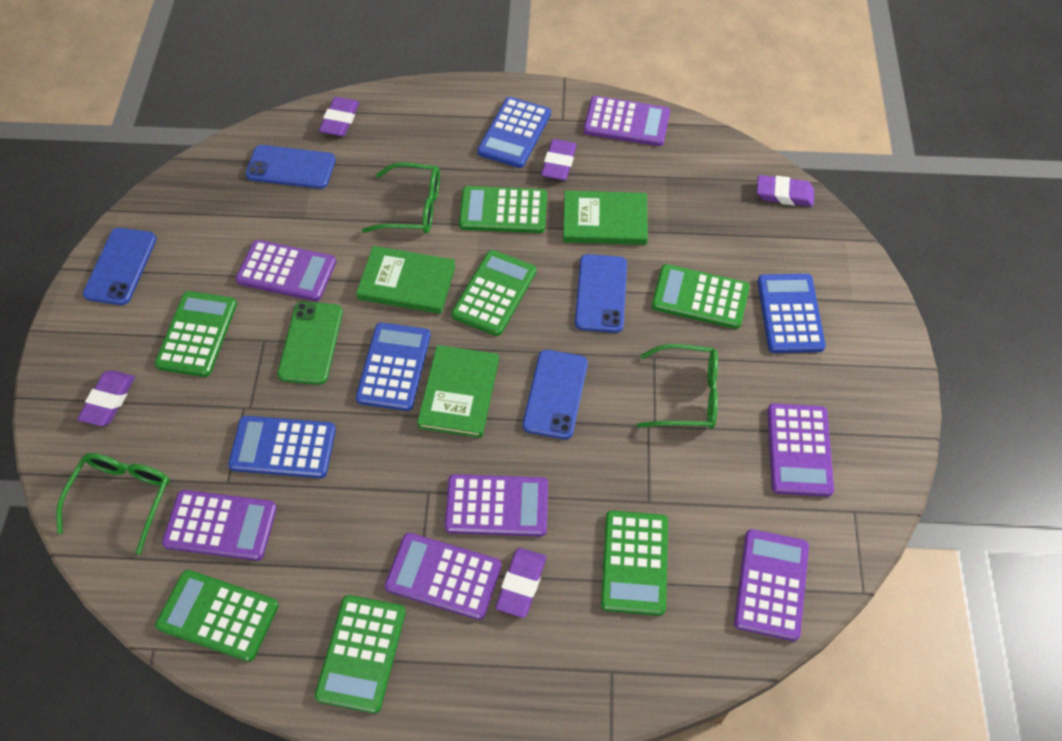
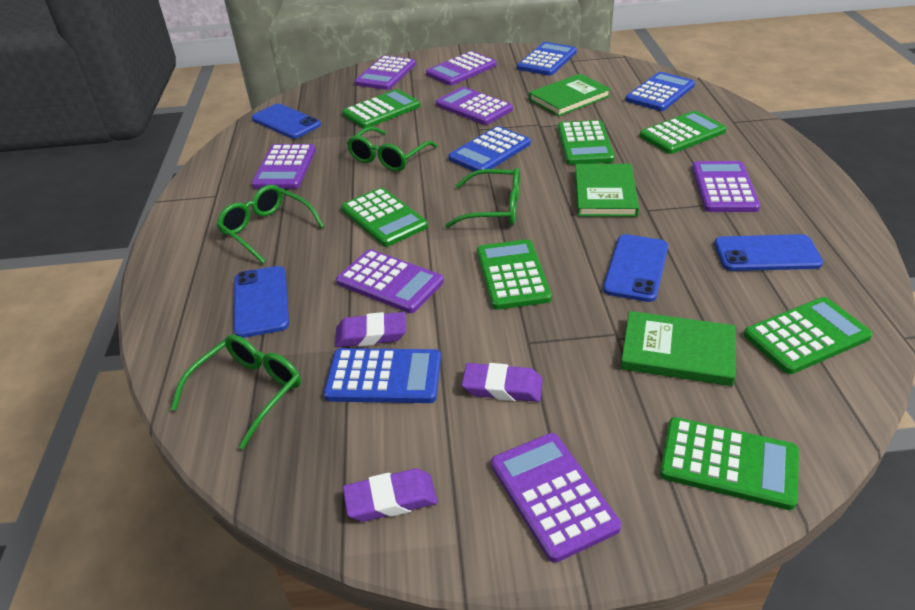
green glasses: [56,453,170,555] [362,162,440,234] [637,344,718,429] = 3 -> [171,335,301,449] [216,185,324,264] [347,127,438,172] [445,168,520,228] = 4
green phone: [278,302,343,385] = 1 -> none = 0
purple eraser: [77,370,135,426] [319,97,360,136] [496,548,546,618] [541,139,577,180] [757,175,814,207] = 5 -> [335,312,406,347] [343,468,438,522] [462,363,543,402] = 3

